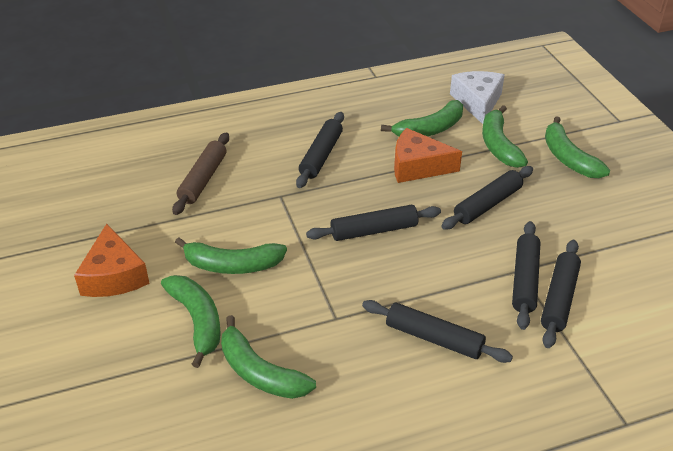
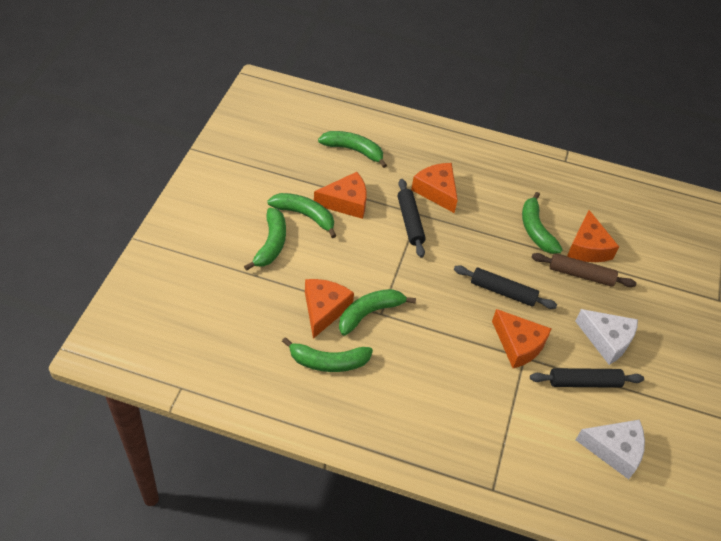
black rolling pin: [296,112,344,188] [306,205,441,241] [362,300,513,363] [441,166,533,229] [512,221,541,330] [541,240,581,348] = 6 -> [398,179,426,258] [454,265,557,309] [530,368,644,388] = 3
orange cheese: [74,224,150,297] [394,128,462,183] = 2 -> [305,279,354,339] [314,172,367,219] [411,163,458,213] [492,309,551,368] [567,210,619,262] = 5
white cheese: [450,71,505,124] = 1 -> [575,309,638,365] [576,420,645,479] = 2

